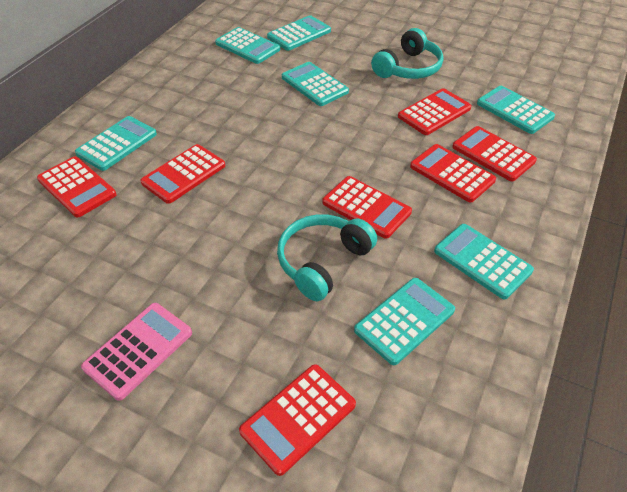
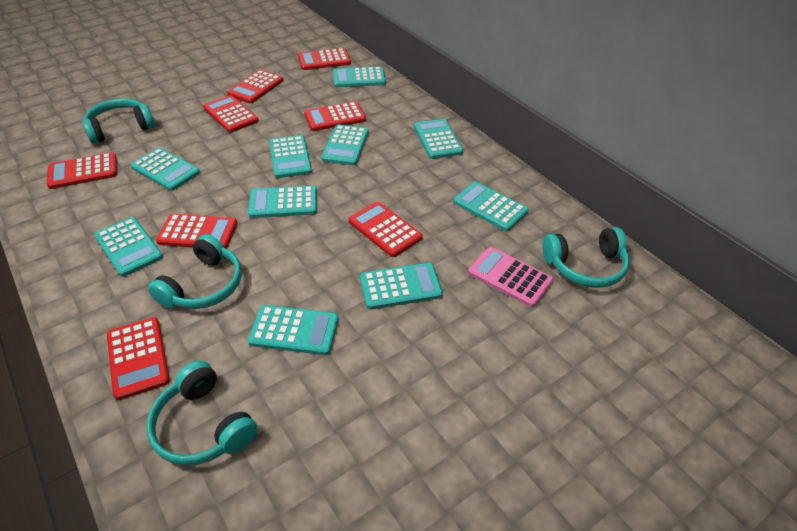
red calculator: [37,157,117,217] [140,144,225,204] [239,364,356,476] [322,176,412,239] [398,88,472,135] [410,144,496,203] [452,126,537,181] = 7 -> [47,152,117,189] [107,317,170,400] [156,214,237,249] [203,95,259,133] [227,70,284,104] [298,48,351,70] [304,102,366,131] [349,202,423,257] = 8
turquoise calculator: [75,116,157,171] [215,27,280,64] [267,15,331,51] [282,62,349,106] [354,278,455,365] [434,224,534,300] [477,86,555,134] = 7 -> [94,217,163,277] [131,148,200,191] [248,186,317,218] [248,305,339,355] [269,135,312,178] [321,125,369,165] [333,67,386,87] [360,263,443,310] [414,119,463,159] [453,182,529,231] = 10
turquoise headphones: [277,214,377,301] [371,28,444,79] = 2 -> [82,99,154,144] [146,361,258,466] [148,234,242,309] [542,227,630,288] = 4

